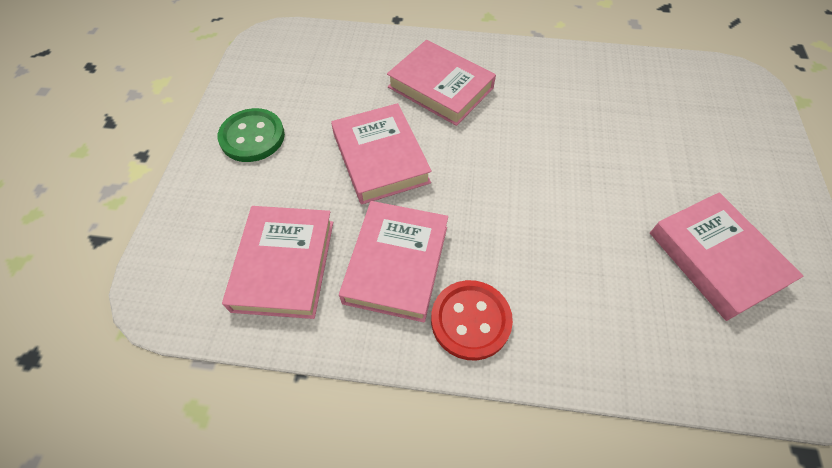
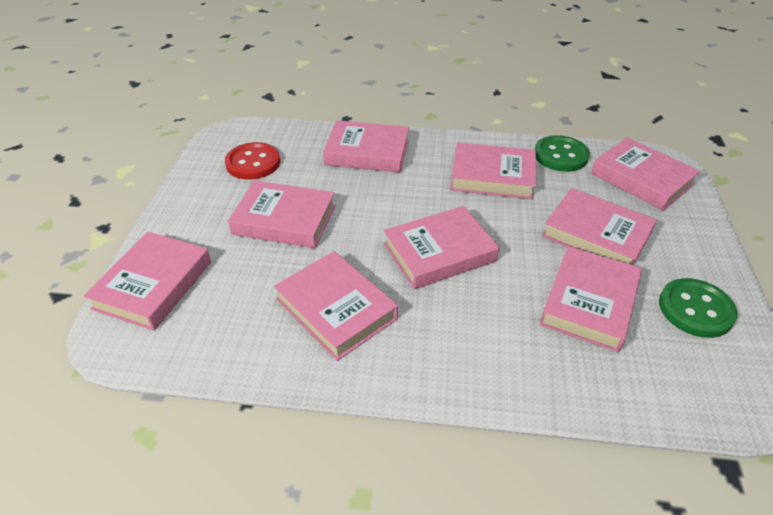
green button: [218,108,285,162] = 1 -> [535,135,590,172] [659,278,738,338] = 2
pink book: [222,206,333,319] [331,103,432,205] [339,201,448,323] [387,40,496,126] [650,192,803,321] = 5 -> [84,232,211,331] [228,180,335,248] [274,251,398,361] [323,120,409,173] [384,206,499,289] [450,142,536,199] [539,246,642,352] [542,188,657,265] [591,137,700,211] = 9

